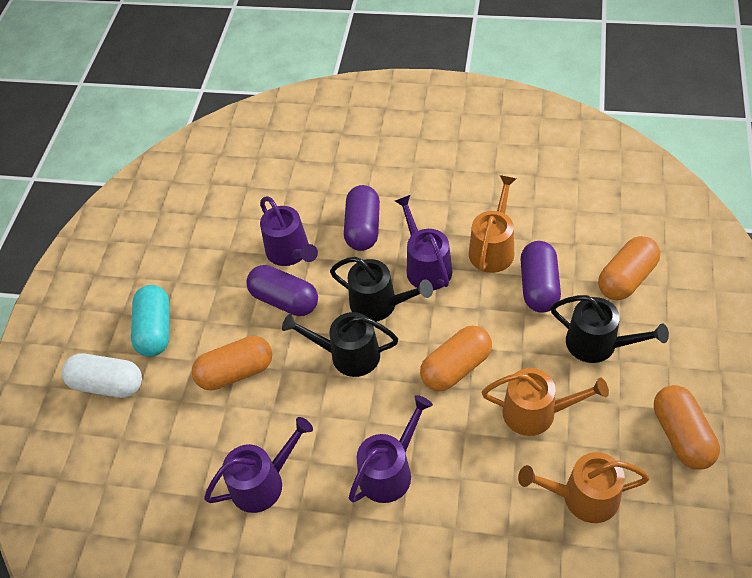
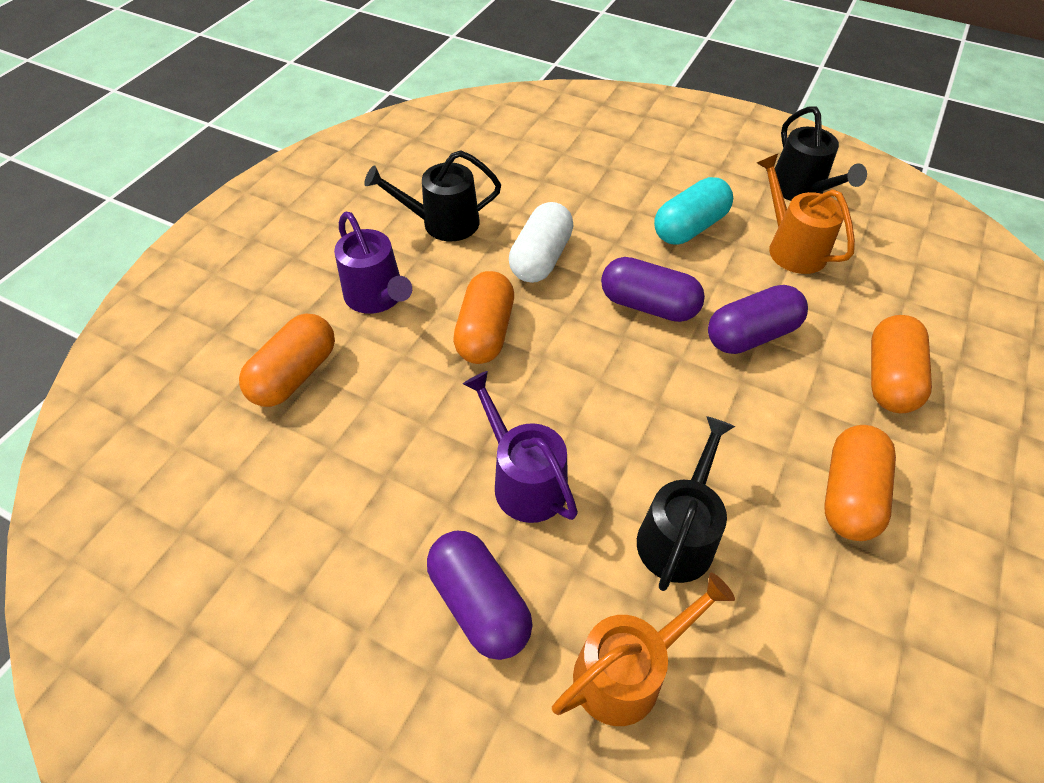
orange watering can: [469,175,516,273] [482,368,609,436] [518,452,650,523] = 3 -> [552,573,735,726] [757,154,855,274] = 2
purple watering can: [204,417,313,513] [260,196,318,266] [349,395,433,503] [395,195,452,290] = 4 -> [334,211,412,314] [463,371,578,523] = 2

